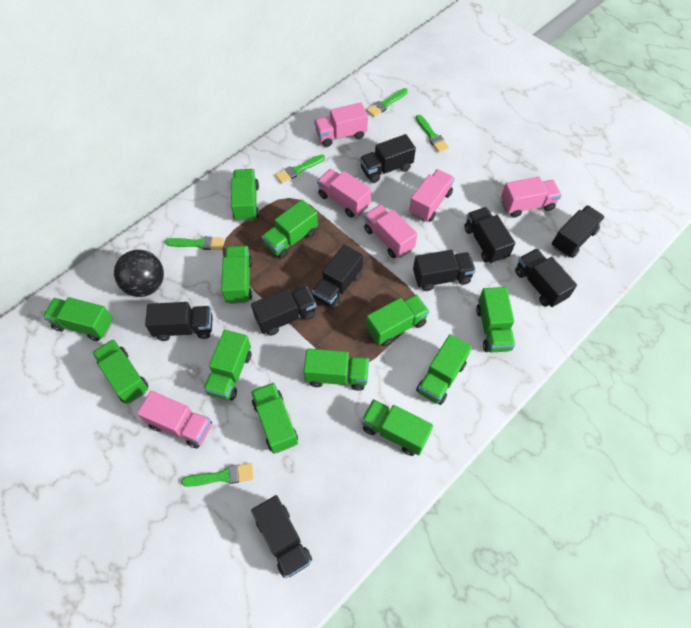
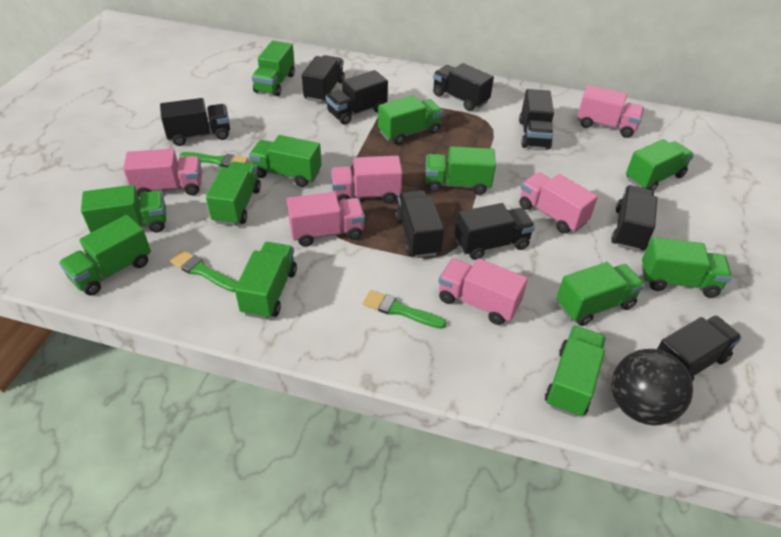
green brush: [165,236,224,250] [181,463,254,487] [275,154,325,183] [366,88,408,117] [416,115,449,153] = 5 -> [170,250,237,292] [180,152,248,167] [363,290,446,329] = 3

